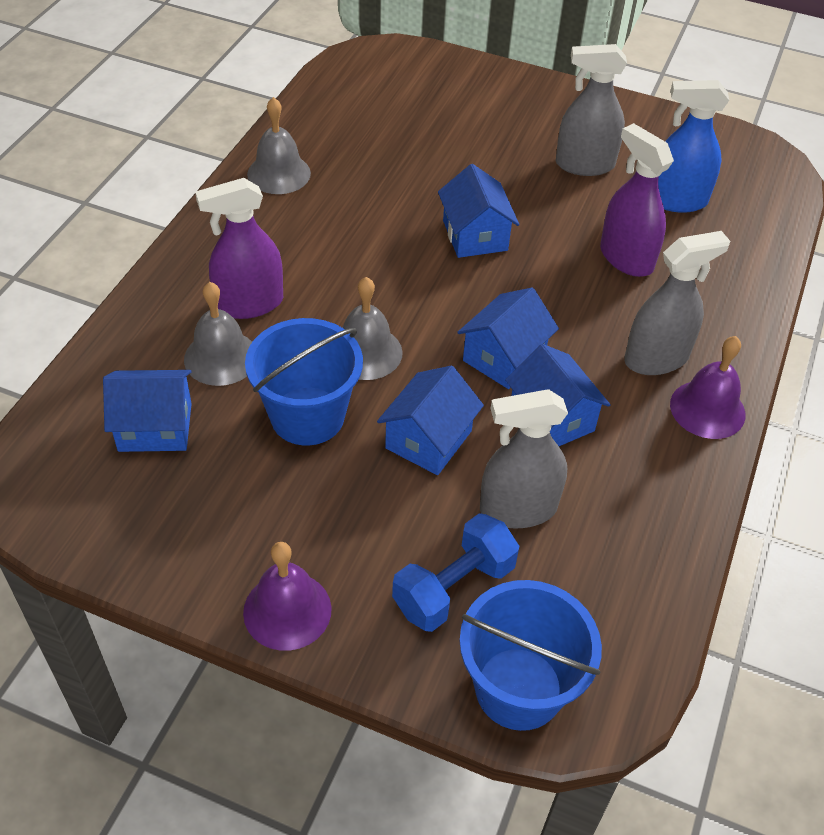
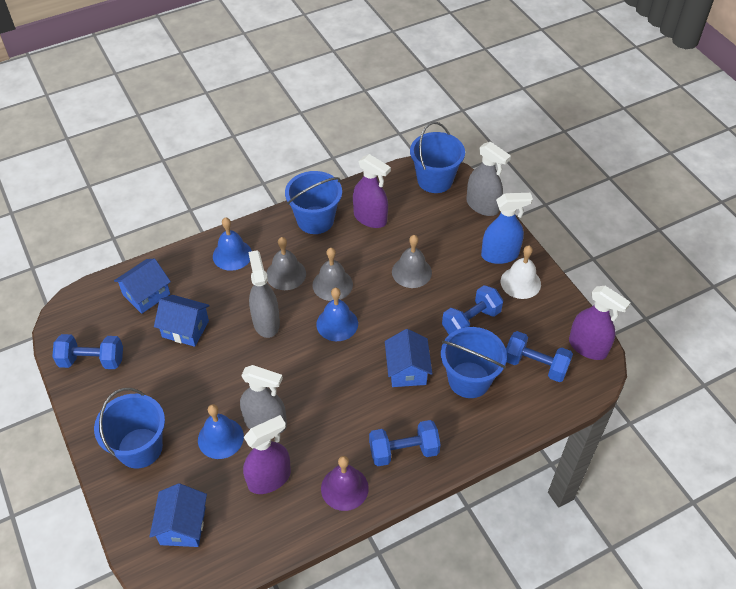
blue bell: none = 0 -> [198,404,244,459] [213,217,252,271] [316,288,358,341] = 3
blue bucket: [245,318,363,446] [459,580,602,731] = 2 -> [94,388,165,468] [285,171,342,234] [410,122,465,193] [441,327,507,398] = 4
blue dumbbell: [392,513,519,632] = 1 -> [52,334,123,369] [369,420,441,466] [442,285,503,335] [506,331,573,382] = 4
blue house: [103,370,192,452] [377,366,484,475] [438,164,519,258] [457,288,559,389] [505,344,611,446] = 5 -> [114,259,171,314] [149,483,207,547] [154,295,210,347] [385,329,433,387] = 4
purple bell: [243,542,331,651] [670,336,745,439] = 2 -> [321,456,369,511] = 1
purple spray bottle: [195,178,283,319] [600,123,674,277] = 2 -> [243,415,291,494] [353,154,391,228] [569,286,631,360] = 3
white bell: none = 0 -> [501,245,541,299] = 1

